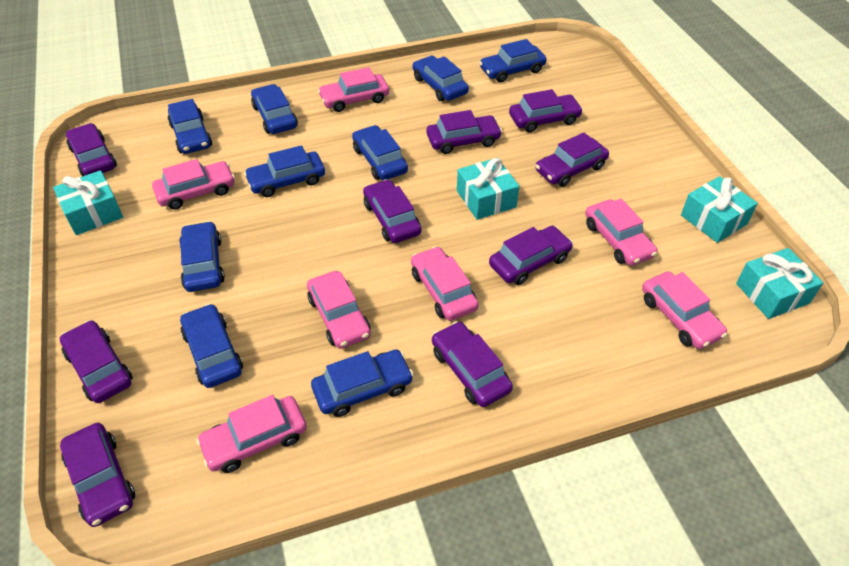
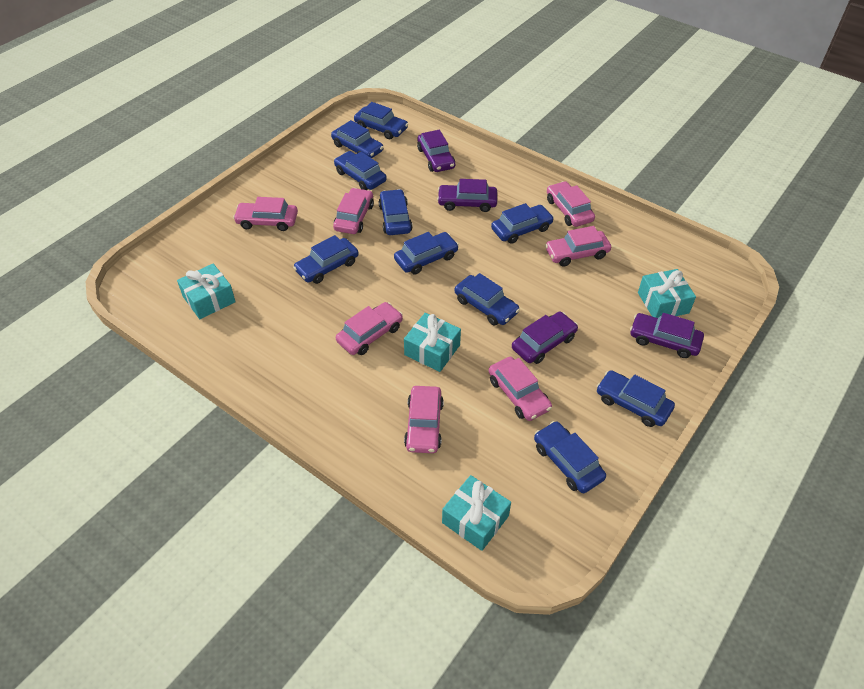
blue car: [168,99,212,154] [179,221,225,292] [180,304,243,388] [244,145,325,197] [251,84,298,134] [311,349,414,417] [352,125,408,180] [413,56,469,101] [479,39,547,82] = 9 -> [293,235,359,284] [331,120,383,158] [334,151,387,190] [354,102,408,139] [379,189,413,235] [394,232,459,275] [454,273,520,325] [491,203,554,244] [534,421,606,493] [597,370,675,427] = 10
purple car: [60,320,133,403] [60,423,135,527] [66,123,117,176] [363,179,421,243] [426,110,502,154] [432,321,513,407] [489,226,573,285] [509,89,583,132] [536,132,609,187] = 9 -> [417,130,455,172] [437,179,497,212] [512,312,578,364] [630,313,704,358] = 4

